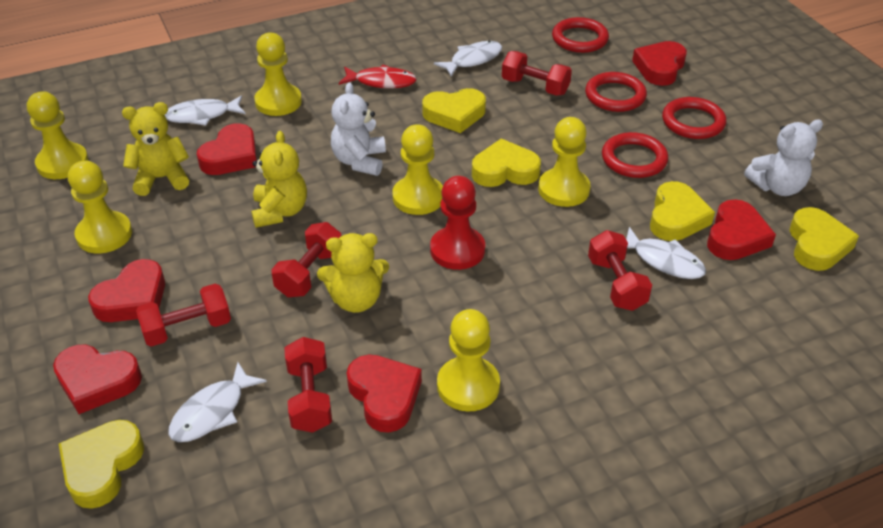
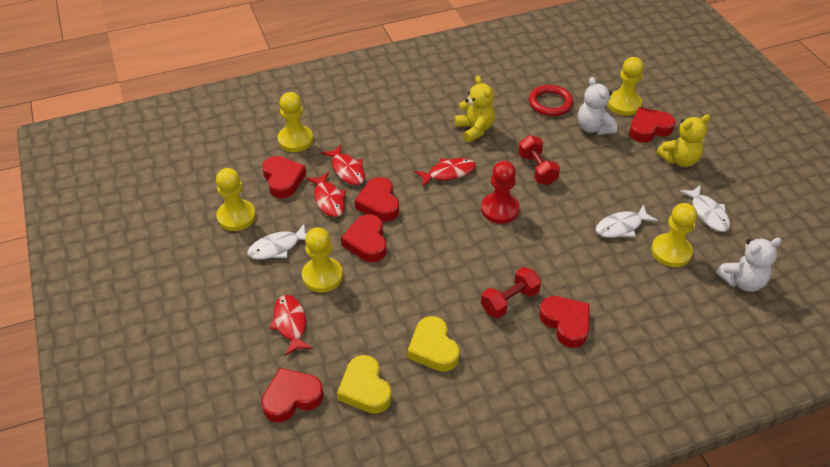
red dumbbell: [136,284,231,347] [271,222,341,297] [285,337,332,433] [502,51,572,96] [588,230,652,311] = 5 -> [481,267,541,319] [518,135,560,185] = 2
red fish: [339,65,417,88] = 1 -> [269,295,313,356] [306,172,346,217] [321,145,365,185] [414,158,476,187] = 4
red ring: [552,17,609,53] [585,72,647,112] [602,132,668,178] [662,97,726,139] = 4 -> [529,85,573,116] = 1
white fish: [165,96,246,126] [168,362,267,442] [434,41,502,77] [626,227,706,279] = 4 -> [247,224,306,260] [596,205,658,238] [680,185,730,232] = 3
yellow heart: [59,420,144,509] [422,88,486,133] [472,139,541,187] [650,181,715,241] [790,207,859,271] = 5 -> [337,355,392,414] [407,316,460,372] = 2
yellow pawn: [27,91,89,179] [68,161,132,253] [254,32,302,116] [392,124,443,215] [437,309,500,412] [538,117,591,207] = 6 -> [216,168,256,231] [278,92,313,152] [302,227,343,293] [607,57,644,116] [651,203,697,267] = 5
yellow teddy bear: [122,102,189,196] [251,131,307,228] [317,233,389,313] = 3 -> [454,76,495,143] [656,115,710,167] = 2

